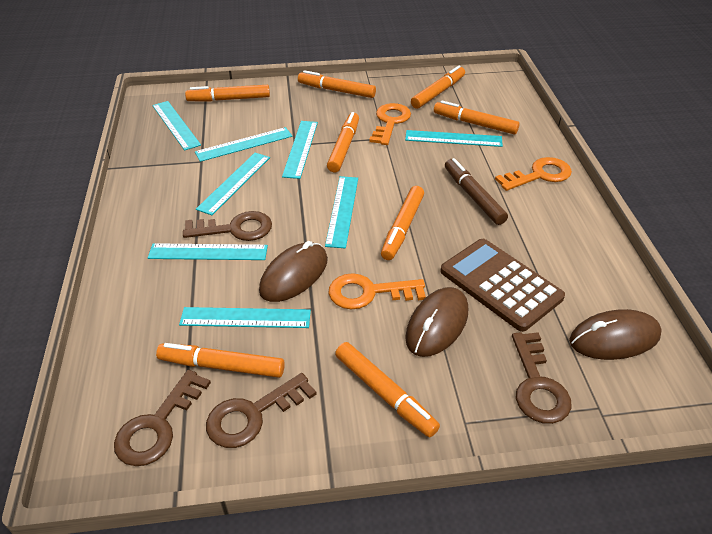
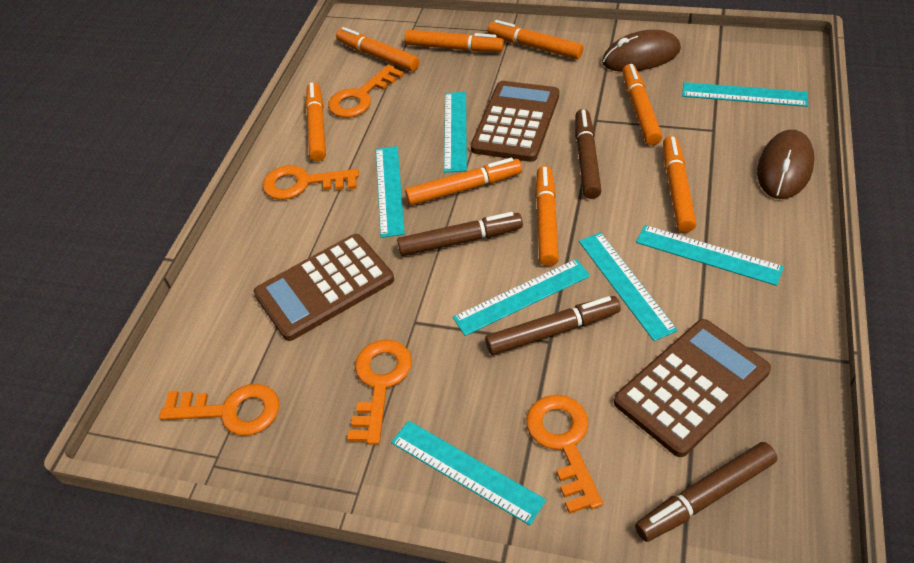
brown calculator: [440,239,565,332] = 1 -> [253,234,394,341] [471,81,559,162] [614,319,771,457] = 3
brown key: [114,370,211,466] [183,211,272,241] [206,373,317,448] [512,332,571,424] = 4 -> none = 0
brown marker: [445,158,508,225] = 1 -> [397,212,523,256] [485,296,621,355] [575,109,601,199] [635,442,777,542] = 4
brown mouse: [259,241,328,302] [405,287,468,357] [569,309,662,360] = 3 -> [602,30,681,72] [757,130,815,199] = 2
orange key: [328,273,426,309] [369,103,411,145] [495,157,572,191] = 3 -> [159,384,279,436] [262,165,359,200] [328,65,404,118] [347,339,412,445] [526,395,603,514] = 5
turquoise ruler: [148,243,268,260] [152,101,201,151] [179,307,311,328] [195,127,292,162] [196,153,270,215] [282,121,318,179] [325,176,358,248] [405,130,503,147] = 8 -> [376,146,405,238] [391,421,546,525] [444,92,467,173] [453,259,590,336] [579,232,678,341] [636,225,784,286] [682,82,808,107] = 7

